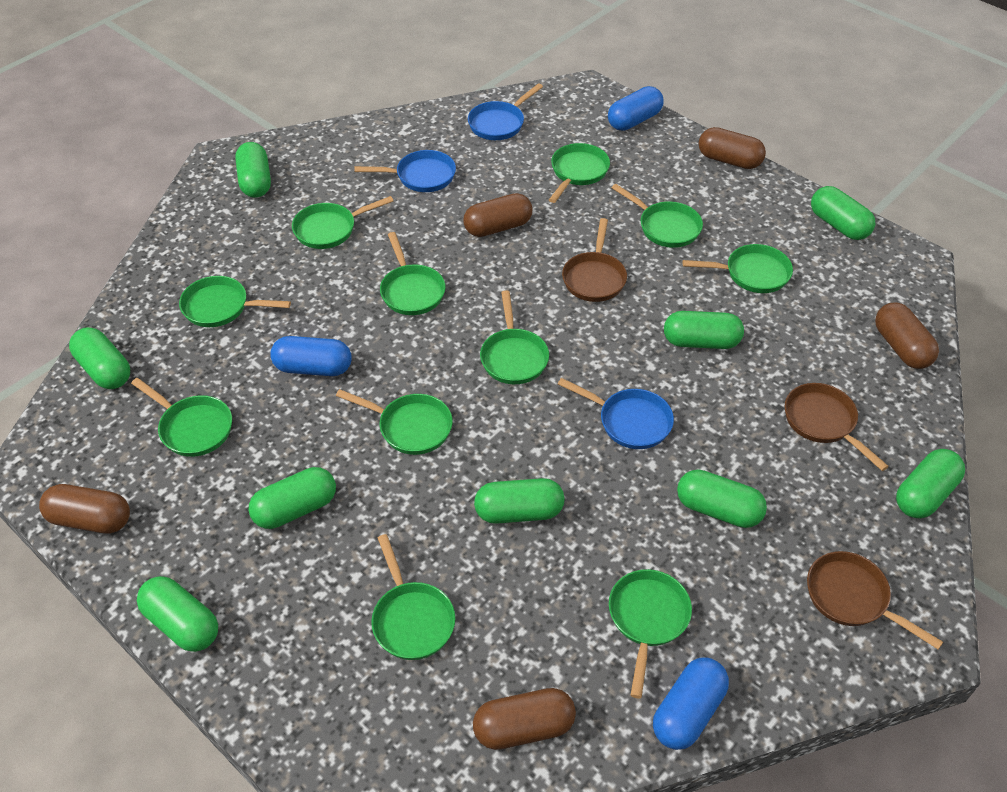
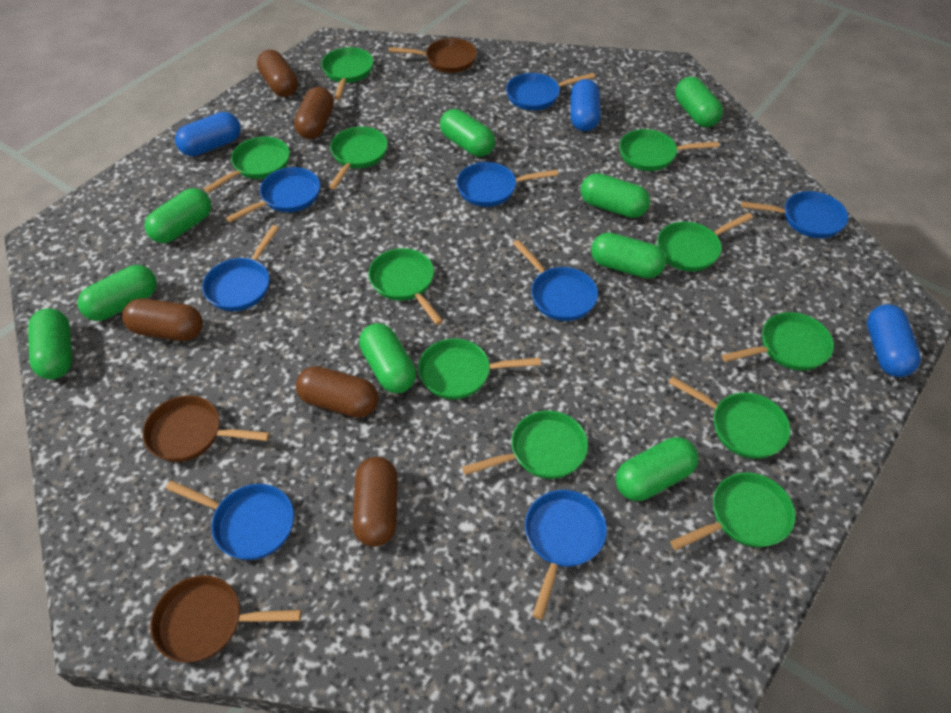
blue pan: [354,150,456,192] [468,83,543,140] [558,378,674,449] = 3 -> [166,480,294,560] [202,225,279,311] [226,167,320,223] [456,162,558,207] [506,73,595,110] [513,240,598,321] [525,490,607,620] [741,191,848,238] = 8

